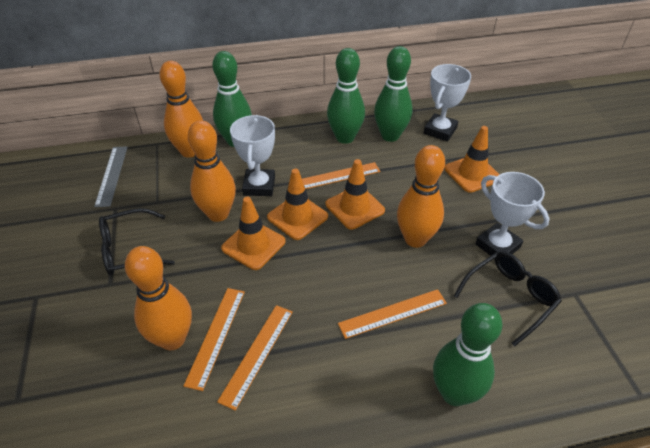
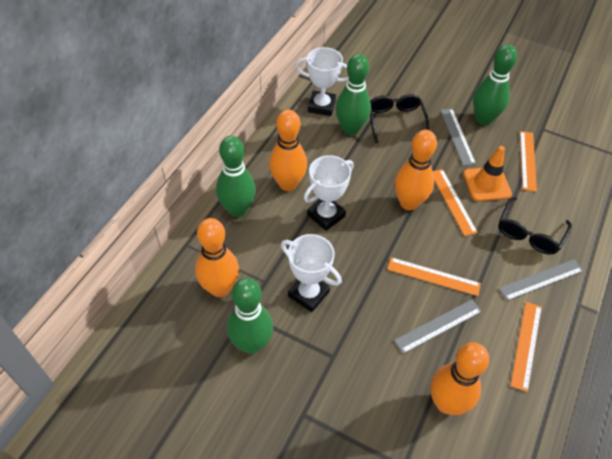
grey ruler: [94,146,127,207] = 1 -> [394,299,482,354] [440,109,476,166] [499,259,583,301] = 3
orange traffic cone: [221,197,286,270] [267,169,328,240] [326,159,385,230] [444,126,500,193] = 4 -> [463,146,512,201] = 1

